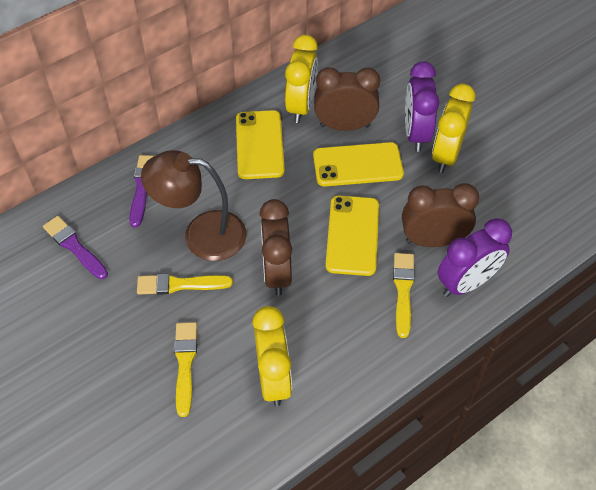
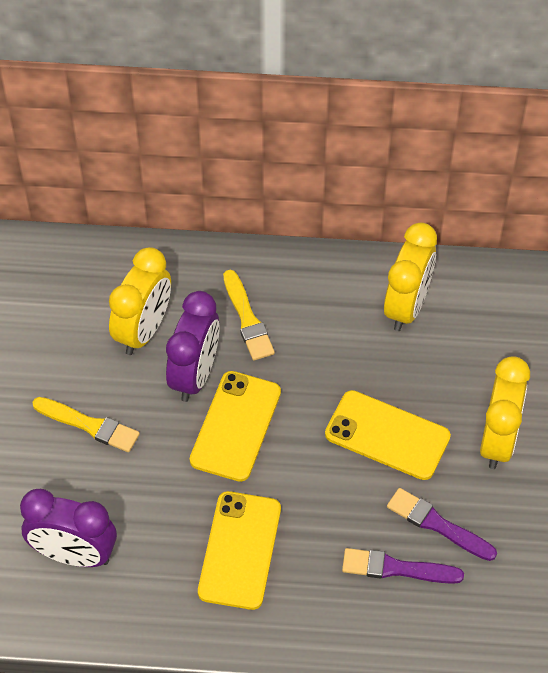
brown clock: [260,199,292,296] [314,67,380,131] [402,183,479,247] = 3 -> none = 0
brown lamp: [141,150,246,261] = 1 -> none = 0
yellow brush: [137,273,233,295] [174,322,197,417] [393,253,415,338] = 3 -> [32,397,140,452] [223,270,275,360] = 2

